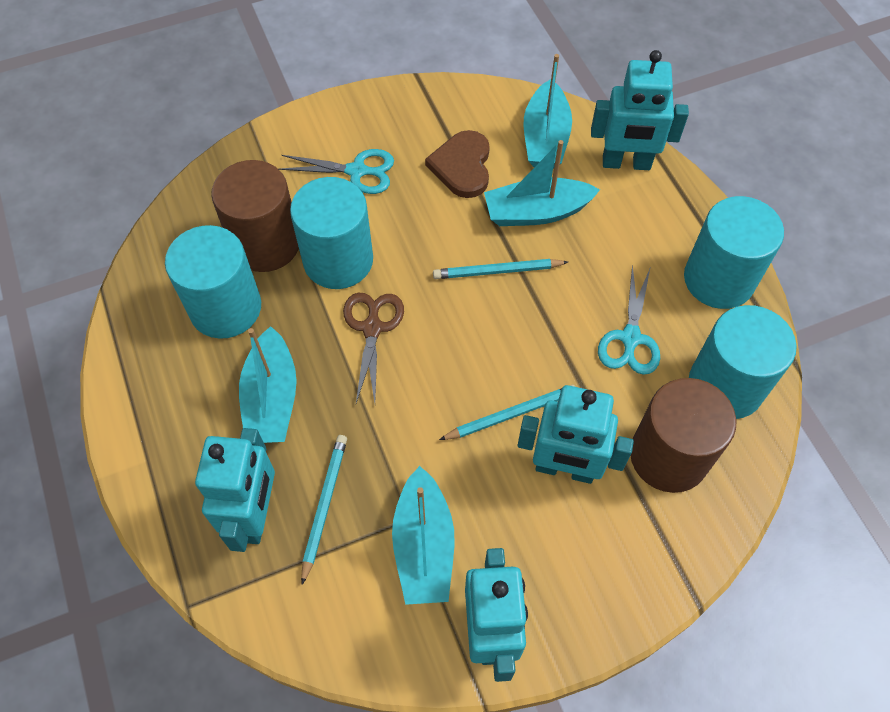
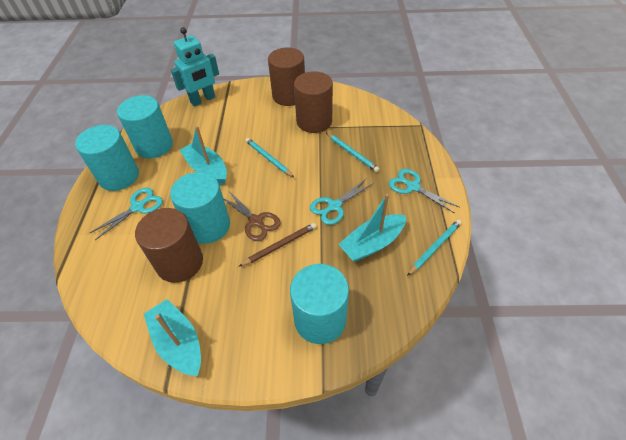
brown cylinder: [211,160,299,272] [630,378,736,493] = 2 -> [135,208,203,283] [268,48,305,106] [294,71,333,133] = 3
brown heart: [425,130,490,198] = 1 -> none = 0
brown pencil: none = 0 -> [238,223,316,267] = 1
turquoise boat: [239,326,297,443] [392,466,454,605] [484,140,600,226] [524,54,572,169] = 4 -> [144,299,201,376] [179,126,227,185] [338,194,406,262] = 3
turquoise robot: [195,428,275,552] [465,548,528,682] [518,385,634,484] [591,50,689,170] = 4 -> [171,27,219,106] = 1
turquoise scissors: [279,149,394,194] [598,264,660,375] = 2 -> [89,188,163,240] [310,178,374,225] [389,169,459,213] = 3

